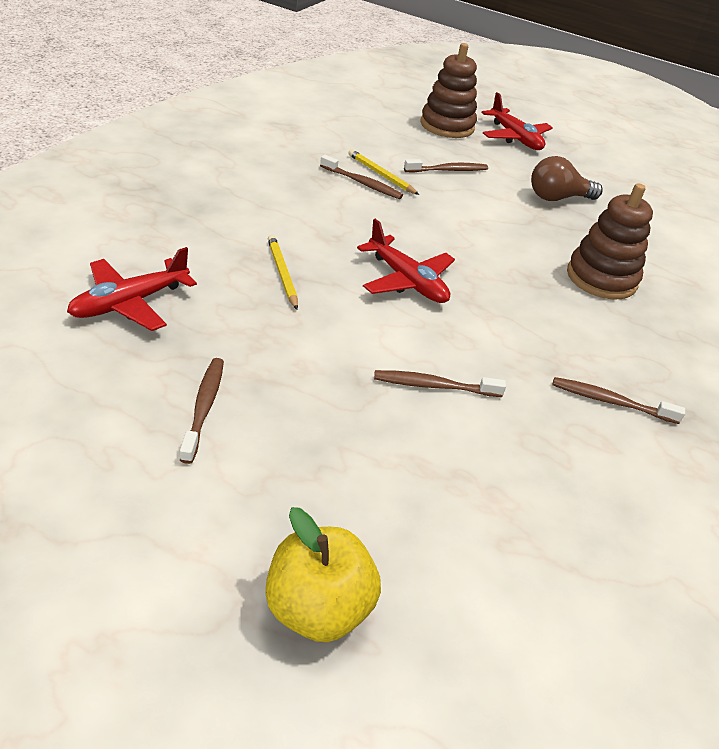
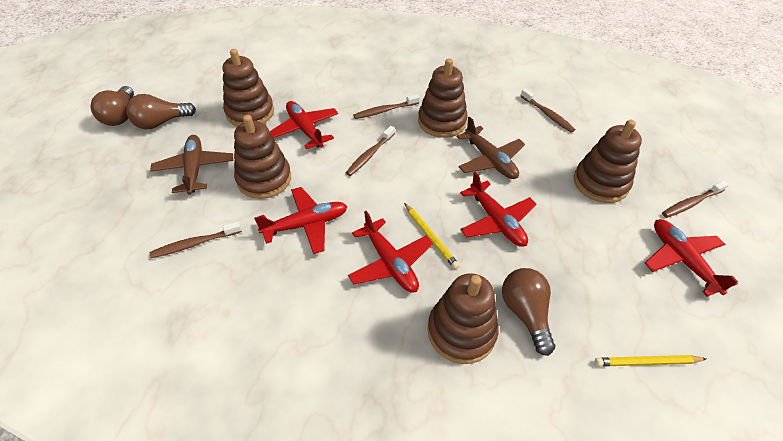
brown light bulb: [531,156,602,201] = 1 -> [91,86,134,126] [126,94,196,129] [502,268,555,356] = 3
brown plane: none = 0 -> [150,135,233,195] [457,116,525,179] = 2
brown stacking toy: [420,43,477,138] [567,183,653,300] = 2 -> [223,49,274,127] [234,115,291,199] [418,58,468,138] [428,273,499,364] [574,120,642,203] = 5
red plane: [67,247,197,331] [357,219,455,303] [481,92,553,150] = 3 -> [254,187,348,254] [269,101,338,149] [348,211,433,293] [460,172,537,247] [645,219,738,297] = 5
yellow apple: [265,507,381,642] = 1 -> none = 0

